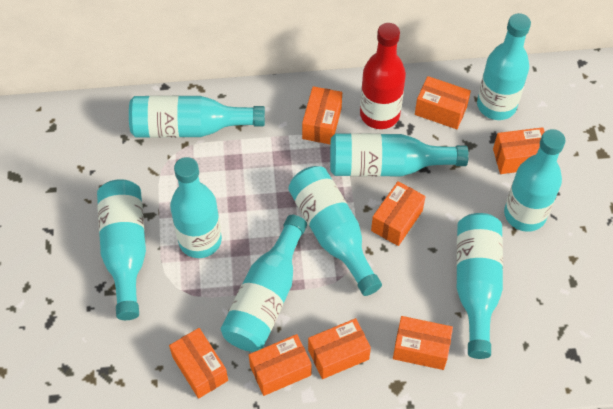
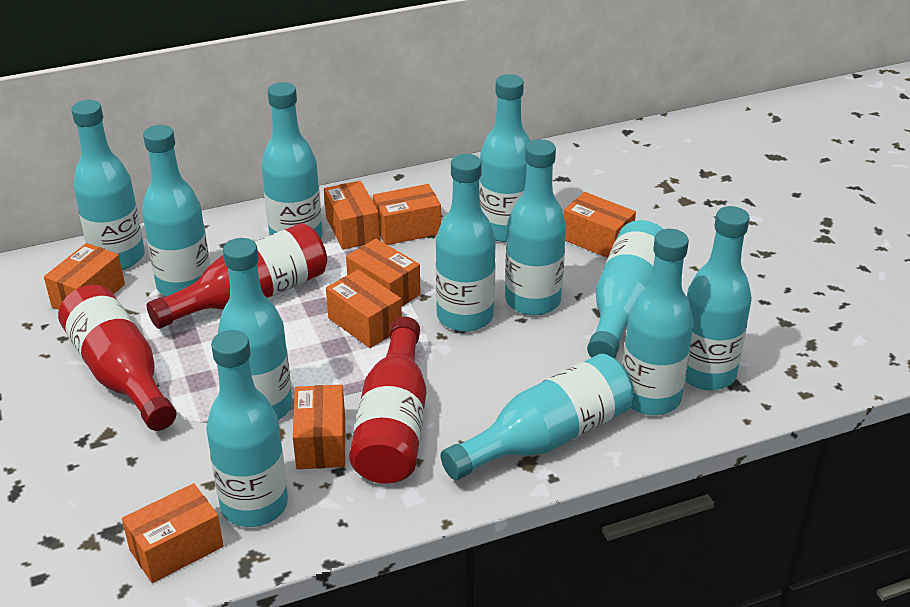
red bottle: [360,23,406,129] = 1 -> [58,285,176,431] [147,223,327,329] [349,317,426,484] = 3
turquoise bottle: [97,179,146,320] [129,95,265,138] [170,157,222,258] [221,215,307,352] [288,166,382,296] [330,133,469,177] [456,213,503,359] [477,13,531,120] [504,129,566,232] = 9 -> [71,100,145,270] [142,125,210,296] [206,330,288,527] [218,238,292,420] [262,82,322,238] [436,154,496,332] [441,354,634,480] [479,74,530,242] [505,139,566,316] [587,220,663,359] [622,229,694,415] [685,206,752,390] = 12

